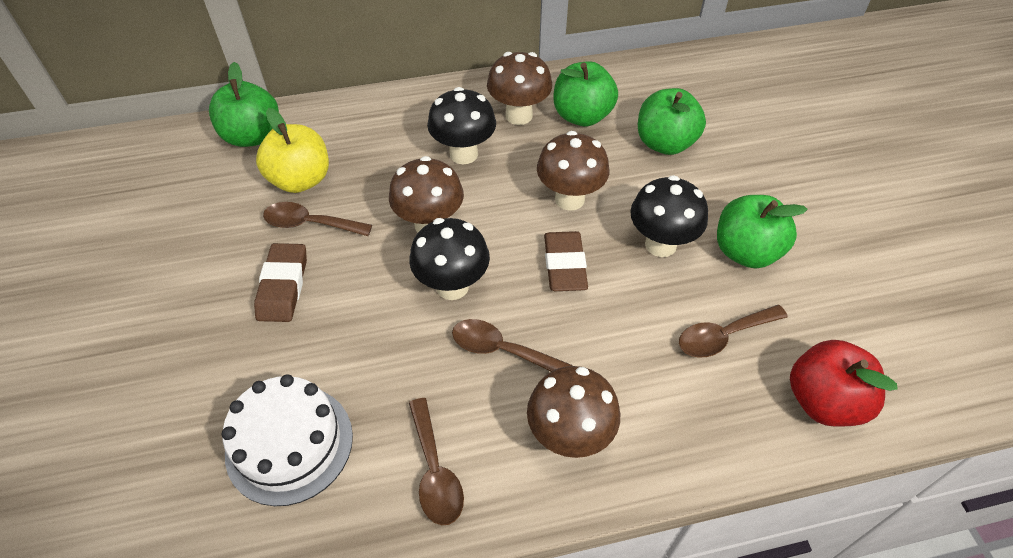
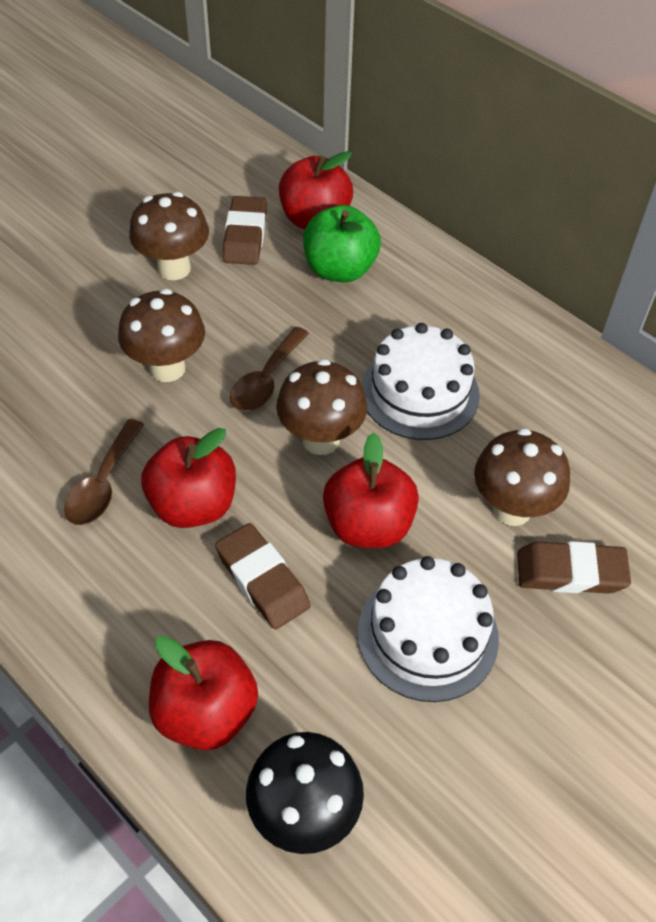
black mushroom: [409,218,490,300] [427,87,496,164] [630,175,708,257] = 3 -> [246,732,364,854] = 1
brown eraser: [254,243,307,322] [544,231,588,291] = 2 -> [215,523,311,629] [223,196,267,265] [517,541,631,594] = 3
brown spoon: [263,202,372,236] [409,398,464,525] [452,319,572,372] [679,305,788,358] = 4 -> [64,419,144,525] [230,327,309,411] = 2
green apple: [209,62,279,147] [553,61,618,126] [638,88,706,155] [717,195,808,268] = 4 -> [303,205,381,282] = 1
red apple: [790,340,898,427] = 1 -> [141,428,236,528] [149,636,258,750] [279,151,353,229] [323,433,419,548] = 4
white cake: [222,374,353,506] = 1 -> [358,556,499,702] [361,323,480,440] = 2
yellow apple: [256,108,329,193] = 1 -> none = 0

